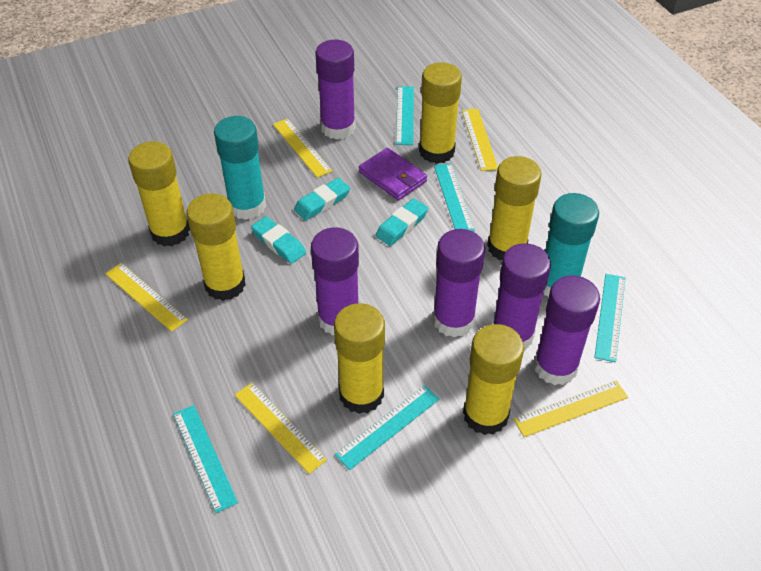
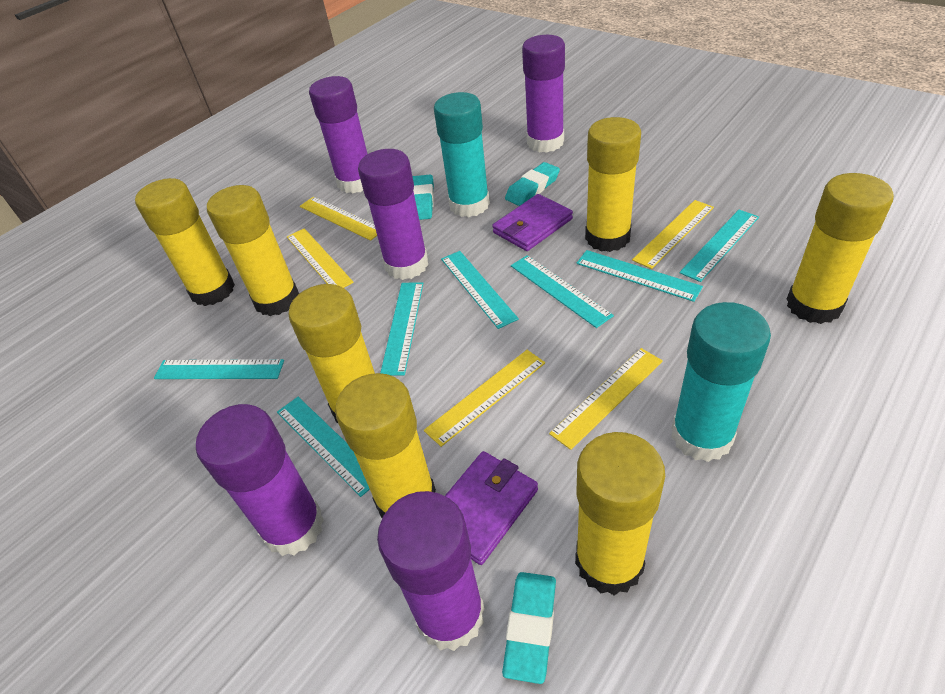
purple wallet: [359,148,427,200] = 1 -> [445,451,538,565] [492,194,573,251] = 2
turquoise ruler: [173,405,238,513] [335,385,439,470] [396,86,414,145] [434,163,475,232] [594,274,625,363] = 5 -> [154,359,284,379] [277,397,370,497] [380,282,423,375] [441,251,519,329] [511,255,614,328] [576,250,703,302] [679,210,759,282] = 7
yellow glue stick: [128,141,190,246] [187,193,246,301] [334,303,385,414] [419,62,462,164] [463,324,524,435] [487,156,542,260] = 6 -> [135,178,235,306] [207,185,299,316] [288,284,375,423] [335,373,436,518] [575,432,665,596] [585,117,641,252] [787,173,894,324] = 7

